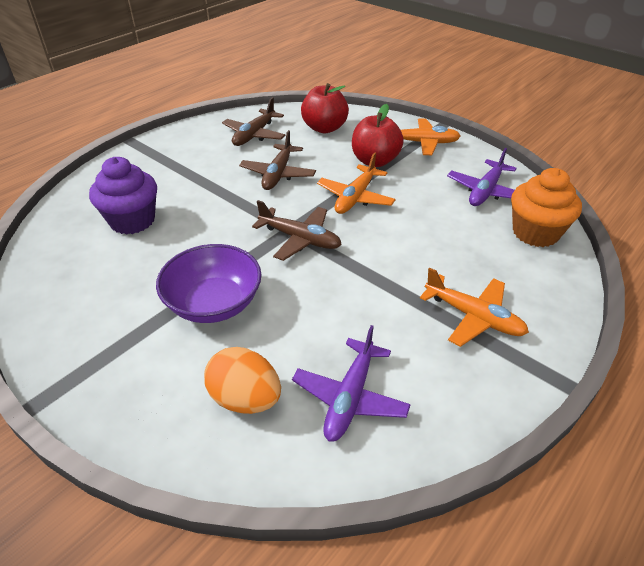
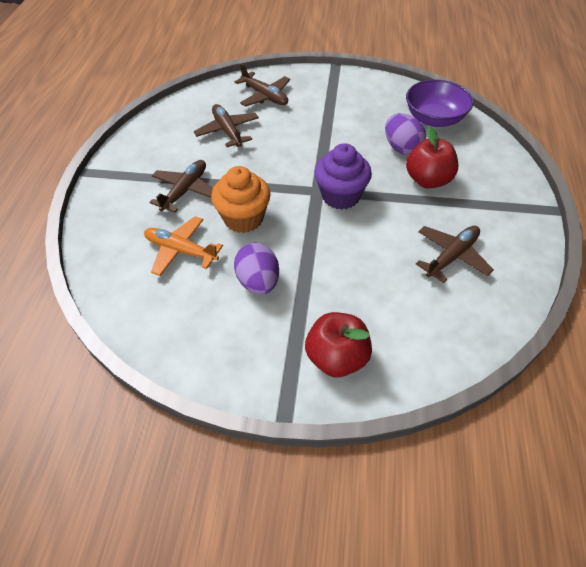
brown plane: [222,97,286,146] [239,130,316,190] [252,200,342,261] = 3 -> [149,160,213,213] [194,104,259,147] [234,64,290,107] [416,226,494,283] = 4
orange egg: [204,347,281,414] = 1 -> none = 0
orange plane: [317,152,396,214] [391,118,461,155] [420,268,529,347] = 3 -> [144,216,223,276] = 1
purple egg: none = 0 -> [234,243,279,295] [385,113,426,155] = 2
purple plane: [292,325,411,442] [447,148,517,206] = 2 -> none = 0

